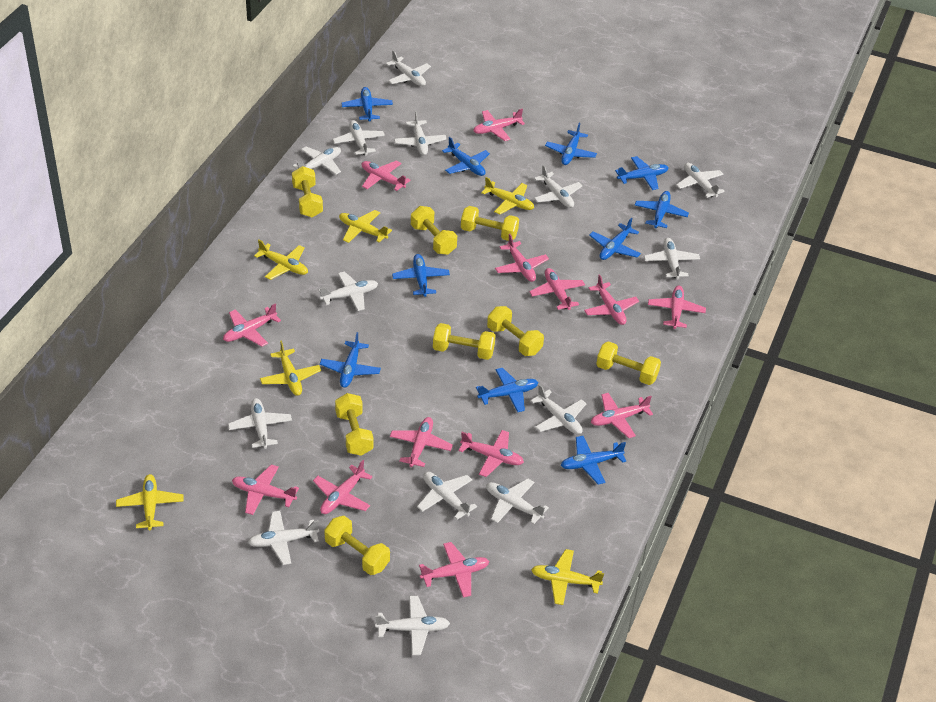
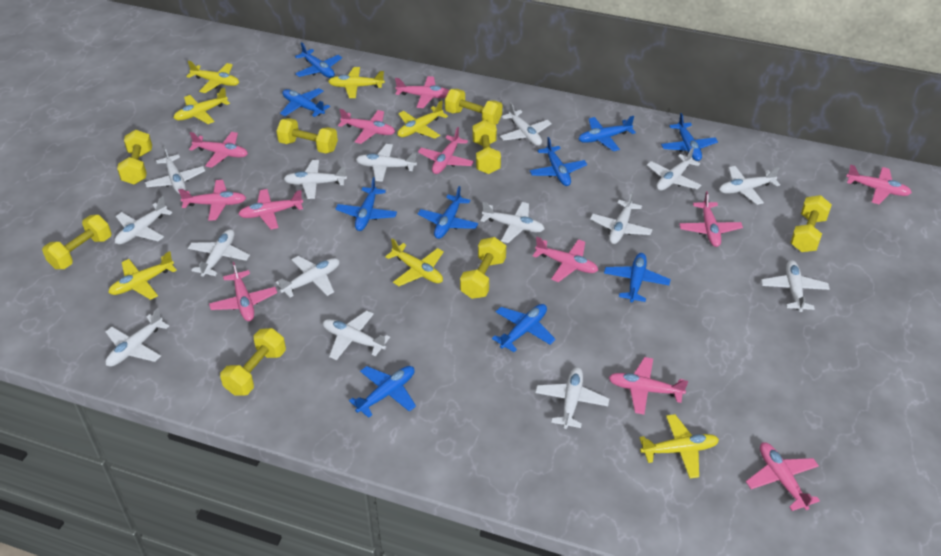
pink plane: [223,303,281,347] [232,465,299,515] [313,460,372,514] [361,160,410,191] [390,417,453,467] [419,542,489,597] [459,430,524,477] [473,108,525,141] [495,234,549,282] [529,268,585,310] [584,274,639,325] [591,393,653,438] [648,286,706,329] = 13 -> [178,180,246,221] [189,132,248,168] [209,262,277,321] [238,189,303,230] [338,109,395,144] [395,76,449,108] [418,127,474,174] [533,237,598,282] [608,357,688,415] [679,191,743,247] [746,442,820,511] [846,164,912,204] = 12
white plane: [228,398,292,449] [248,511,319,565] [293,147,341,175] [318,271,378,311] [333,120,385,156] [375,596,450,655] [386,50,431,86] [394,111,446,155] [417,472,477,520] [486,479,549,524] [530,384,586,434] [534,165,582,208] [644,238,700,279] [676,163,725,198] = 14 -> [105,308,169,367] [115,196,172,244] [145,146,205,194] [188,229,250,277] [276,256,340,298] [284,160,347,199] [323,311,390,360] [356,144,417,182] [480,202,545,243] [500,102,552,146] [535,367,609,429] [590,192,653,244] [647,148,701,191] [719,166,780,205] [761,260,830,312] = 15
yellow plane: [116,474,184,530] [254,240,308,280] [260,340,321,396] [339,210,392,243] [481,177,534,214] [531,549,604,605] = 6 -> [108,251,177,300] [174,87,230,124] [186,61,239,93] [328,67,385,98] [385,238,444,286] [397,100,448,139] [639,414,719,479] = 7

